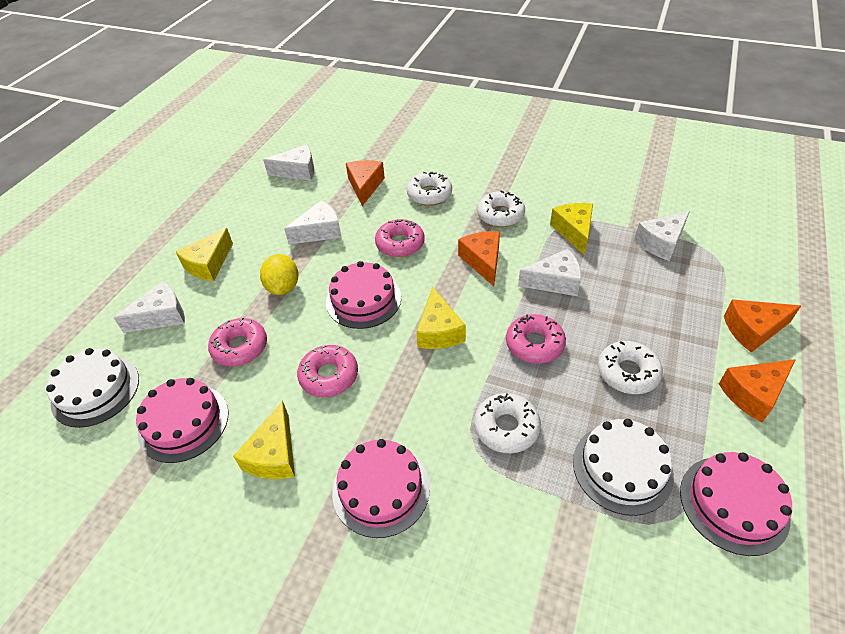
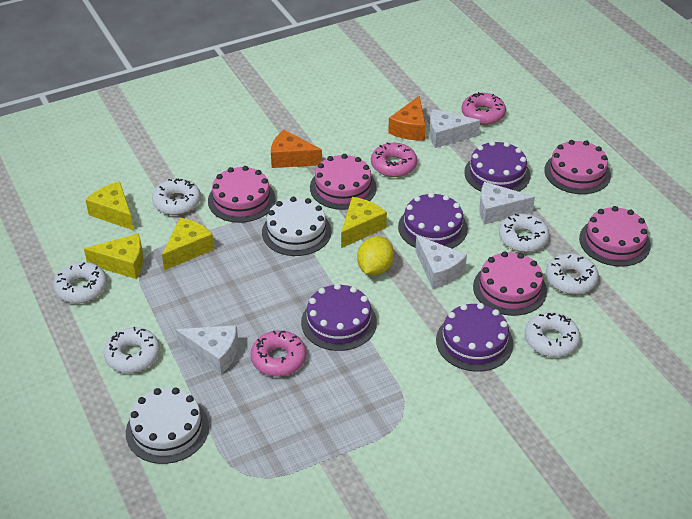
orange cheese: [346,160,385,206] [458,231,500,286] [719,359,796,423] [724,299,801,353] = 4 -> [271,130,322,168] [388,96,426,140] = 2
pink cake: [136,378,228,463] [326,261,401,329] [332,439,430,538] [680,452,792,556] = 4 -> [208,166,276,223] [310,154,377,210] [473,251,547,316] [544,140,611,194] [579,206,651,267] = 5
pink donut: [208,317,267,367] [297,345,358,397] [375,219,425,257] [506,314,566,364] = 4 -> [250,331,306,377] [371,142,417,177] [462,92,506,125] = 3
purple cake: none = 0 -> [301,283,377,351] [398,192,468,249] [436,303,513,372] [464,141,531,192] = 4
white cheese: [113,281,185,333] [263,144,314,181] [284,200,342,245] [518,249,581,296] [634,211,690,261] = 5 -> [176,325,238,374] [415,235,467,289] [430,109,480,148] [479,182,535,225] = 4
white donut: [407,172,452,206] [474,393,541,453] [477,190,525,227] [598,341,663,394] = 4 -> [53,262,107,303] [103,327,160,373] [152,178,201,215] [499,214,549,252] [525,312,580,357] [546,253,599,294] = 6

